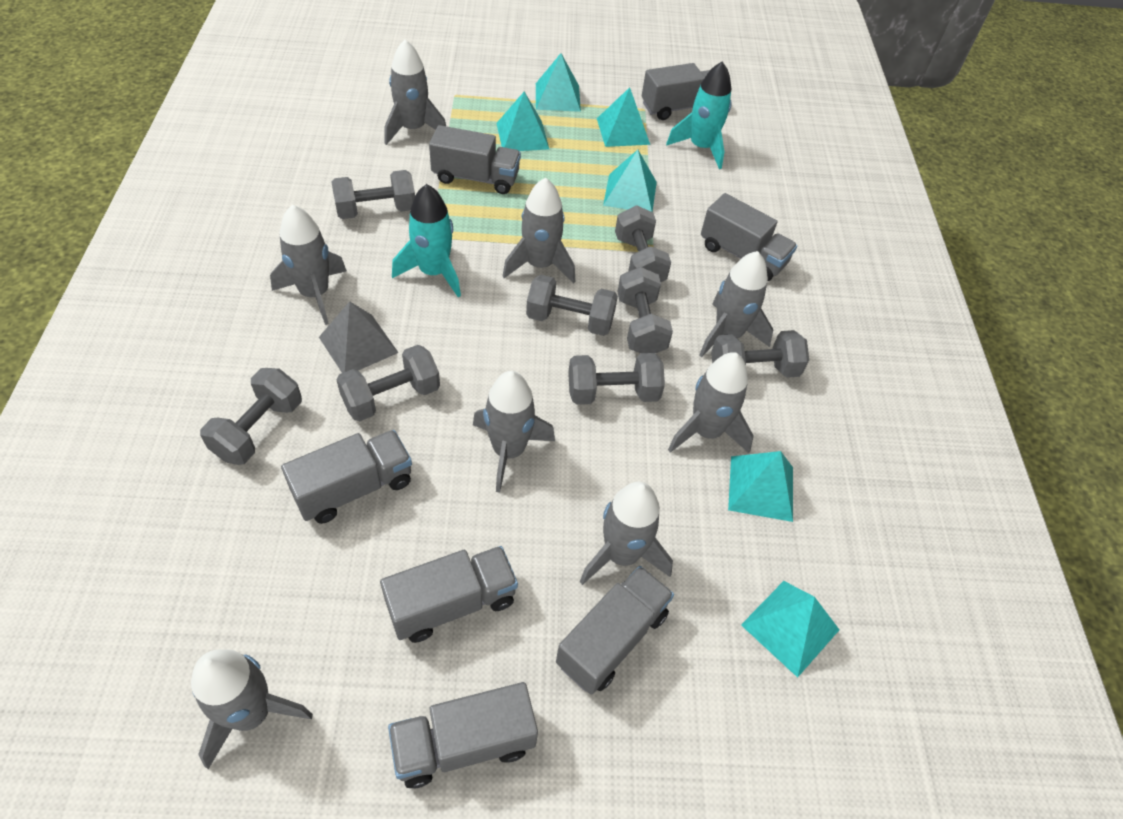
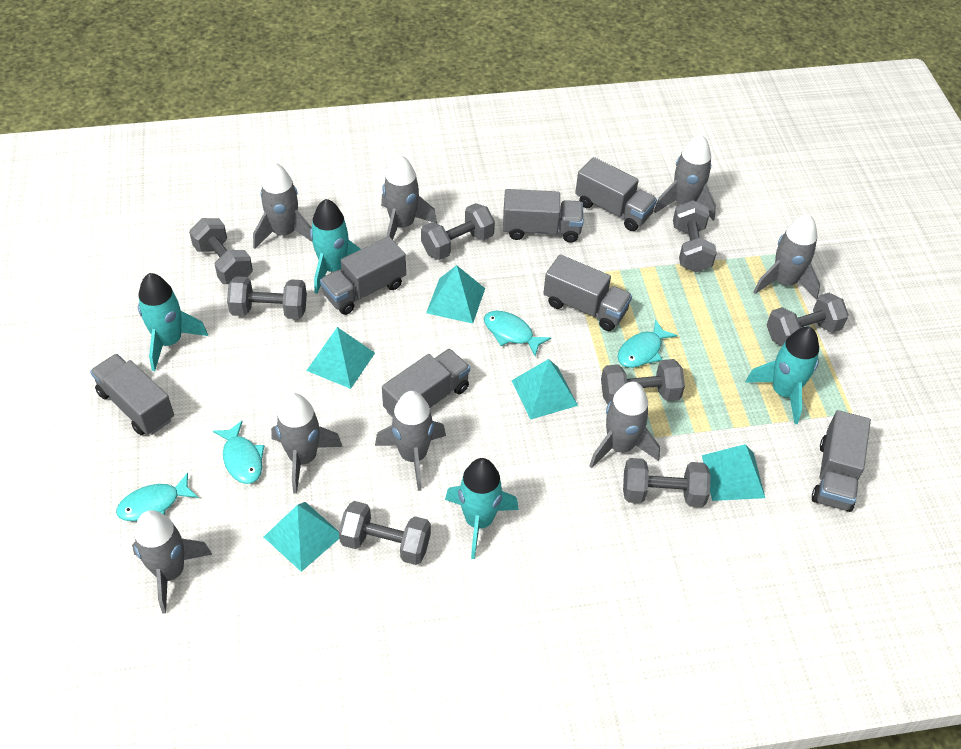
grey pyramid: [319,301,399,373] = 1 -> none = 0
turquoise fish: none = 0 -> [116,472,199,521] [213,421,264,484] [484,311,551,357] [618,319,678,368] = 4
turquoise pyramid: [496,92,549,151] [536,53,581,112] [597,87,650,147] [603,150,657,212] [728,451,793,522] [741,581,839,678] = 6 -> [264,502,339,572] [306,327,375,389] [426,265,485,324] [511,359,578,420] [702,444,765,501] = 5
turquoise rocket: [392,184,461,297] [666,61,731,169] = 2 -> [138,273,208,371] [310,199,360,294] [445,458,519,559] [746,327,819,424] = 4

